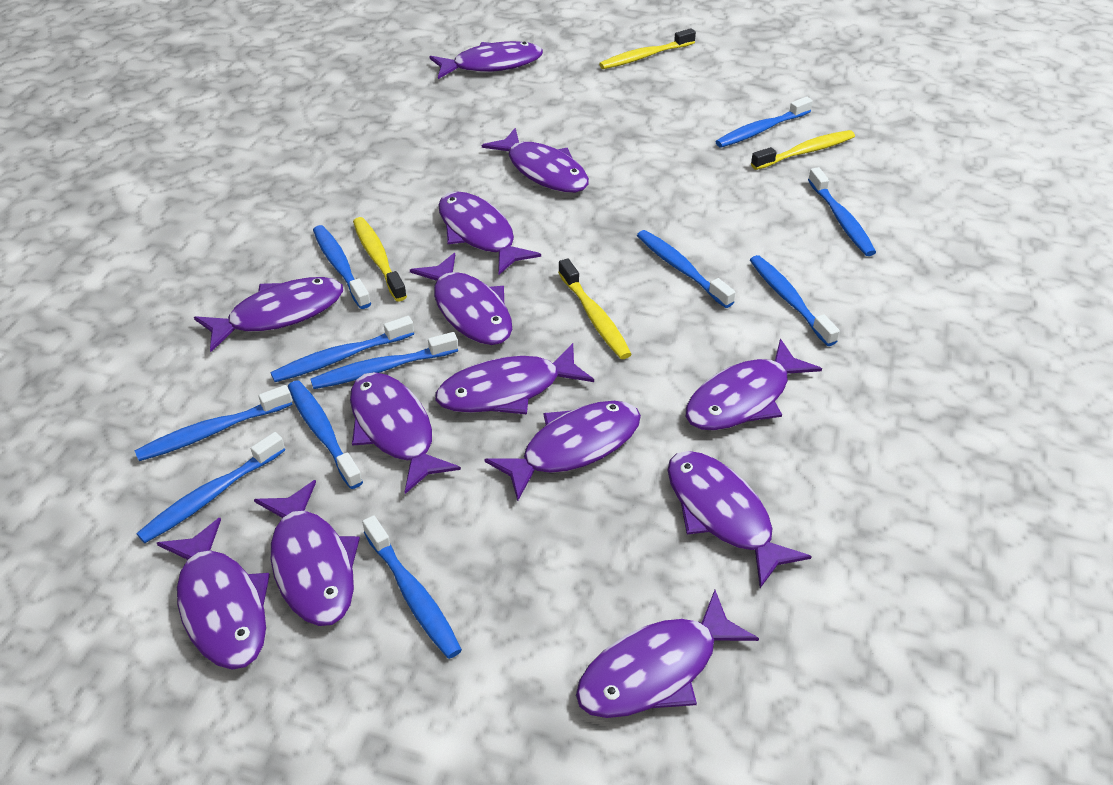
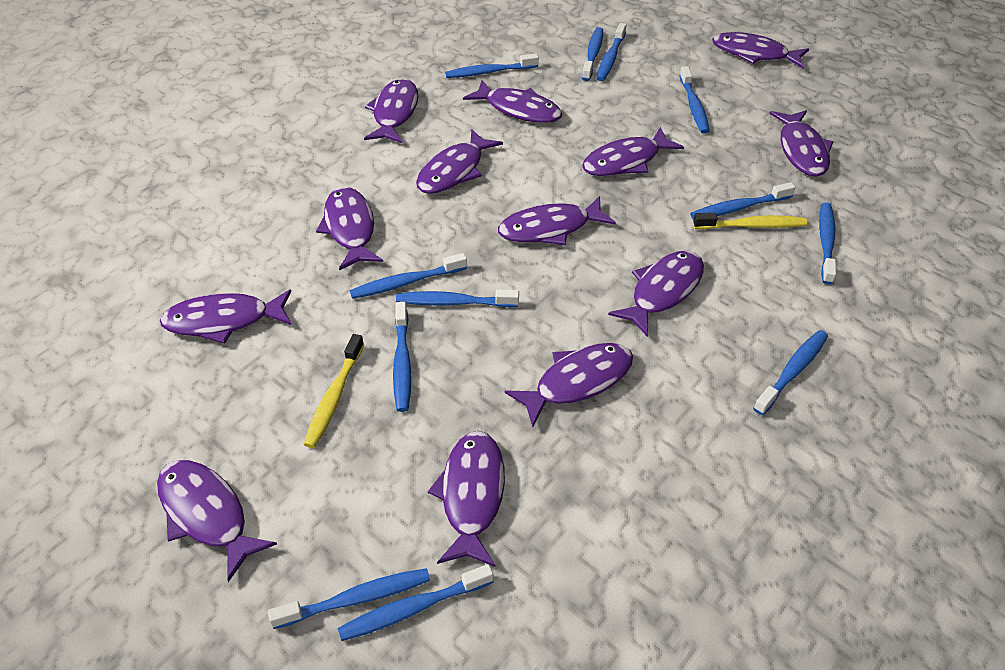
blue toothbrush: [135,385,292,461] [137,432,285,543] [270,316,414,382] [288,380,363,489] [310,332,458,389] [313,225,371,309] [362,515,462,659] [637,230,736,308] [715,97,813,148] [750,255,840,346] [808,167,876,256] = 11 -> [268,568,430,629] [338,564,493,641] [350,253,467,299] [393,302,411,412] [396,289,519,307] [445,53,539,78] [582,27,603,81] [596,23,626,81] [679,66,709,134] [690,182,795,220] [753,330,828,415] [819,202,836,285] = 12
yellow toothbrush: [353,217,407,301] [558,258,632,359] [599,28,696,69] [751,130,855,170] = 4 -> [303,334,364,448] [693,213,807,229] = 2

